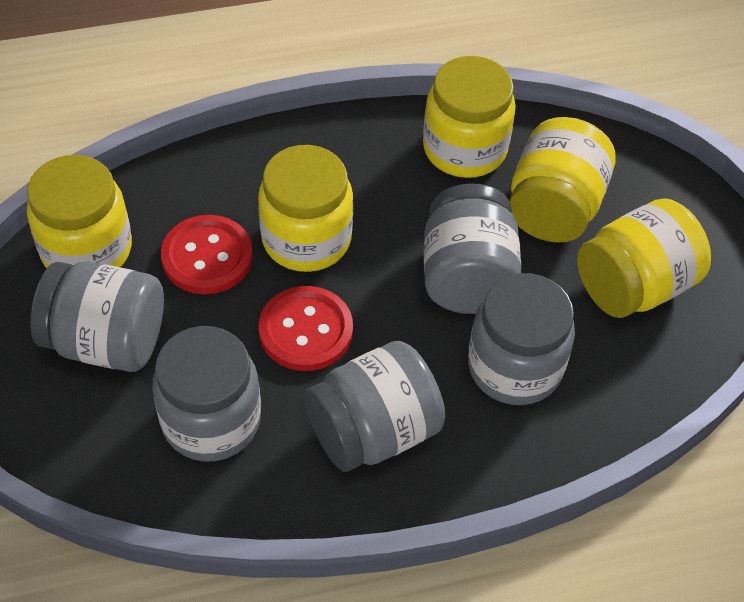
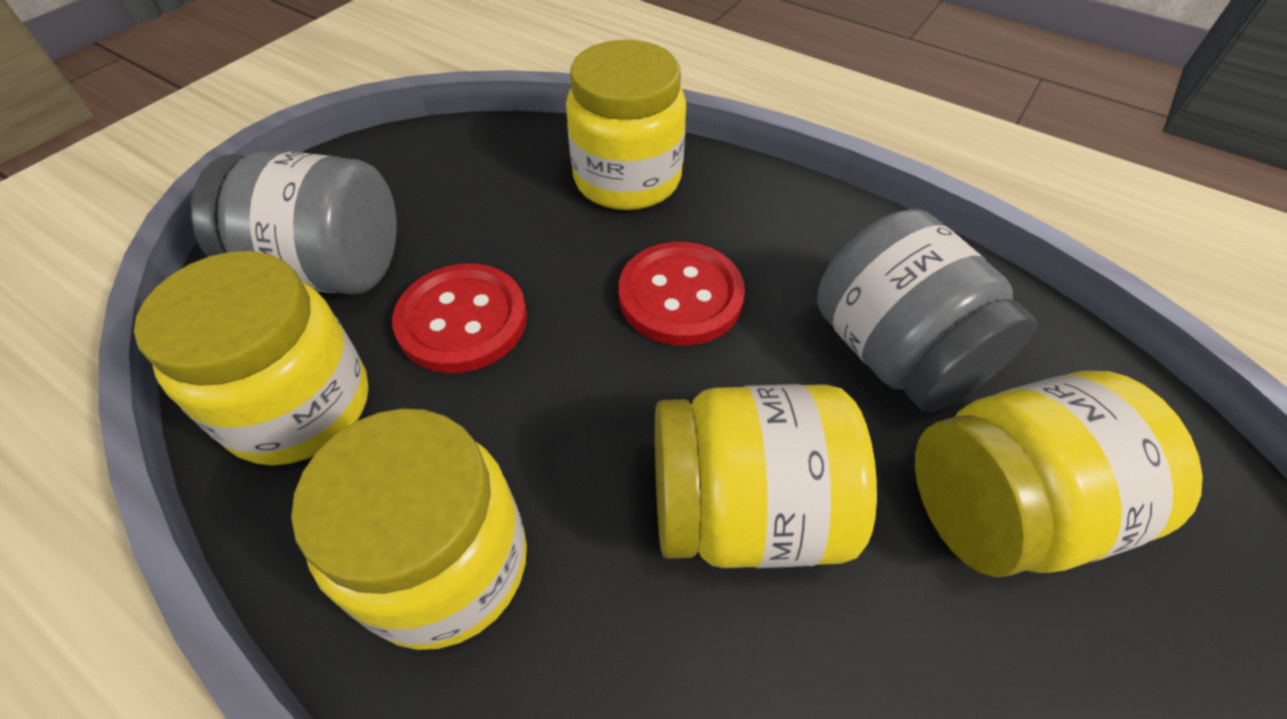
grey jar: [30,262,164,372] [152,326,261,462] [304,341,445,472] [424,183,522,314] [468,273,575,405] = 5 -> [191,150,397,295] [817,209,1037,412] = 2

